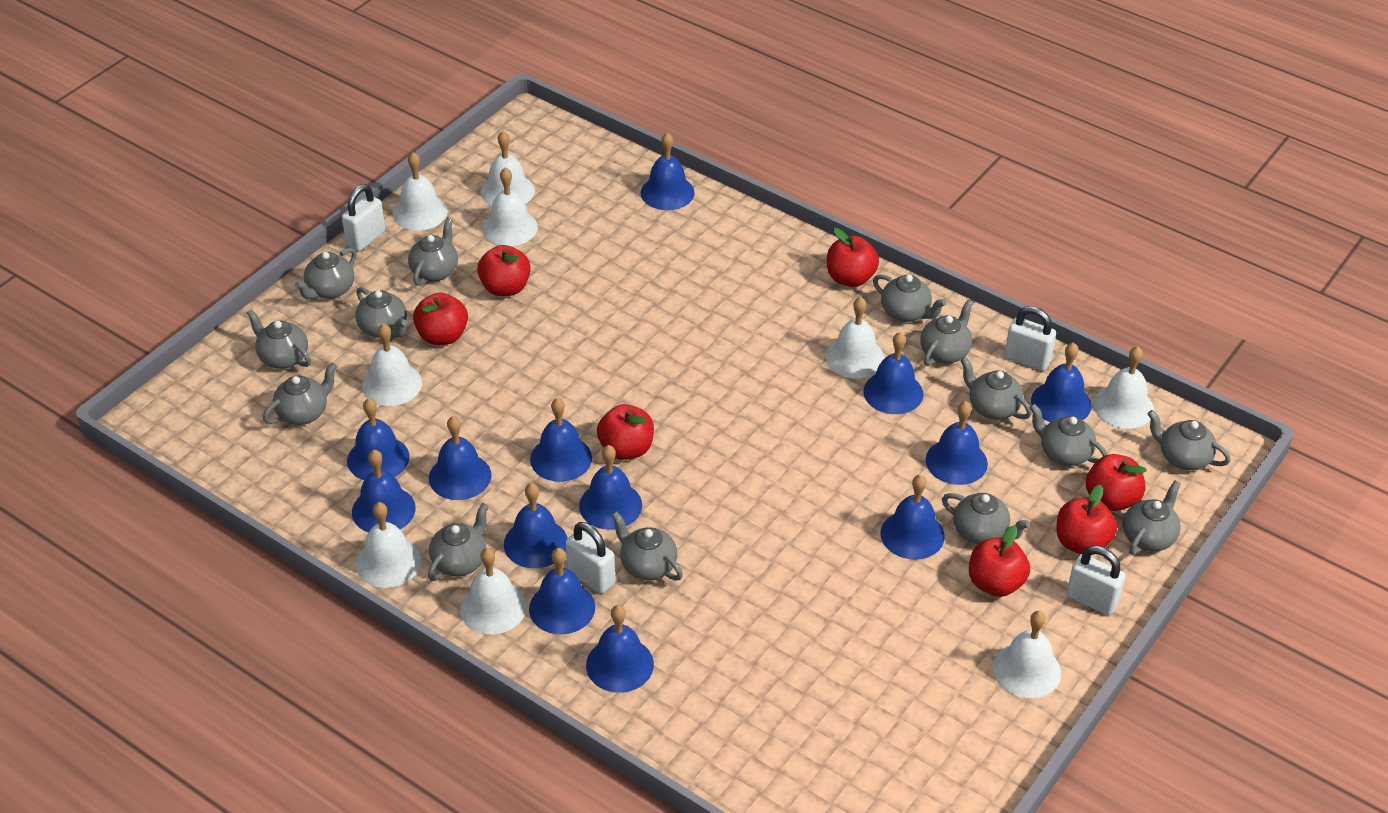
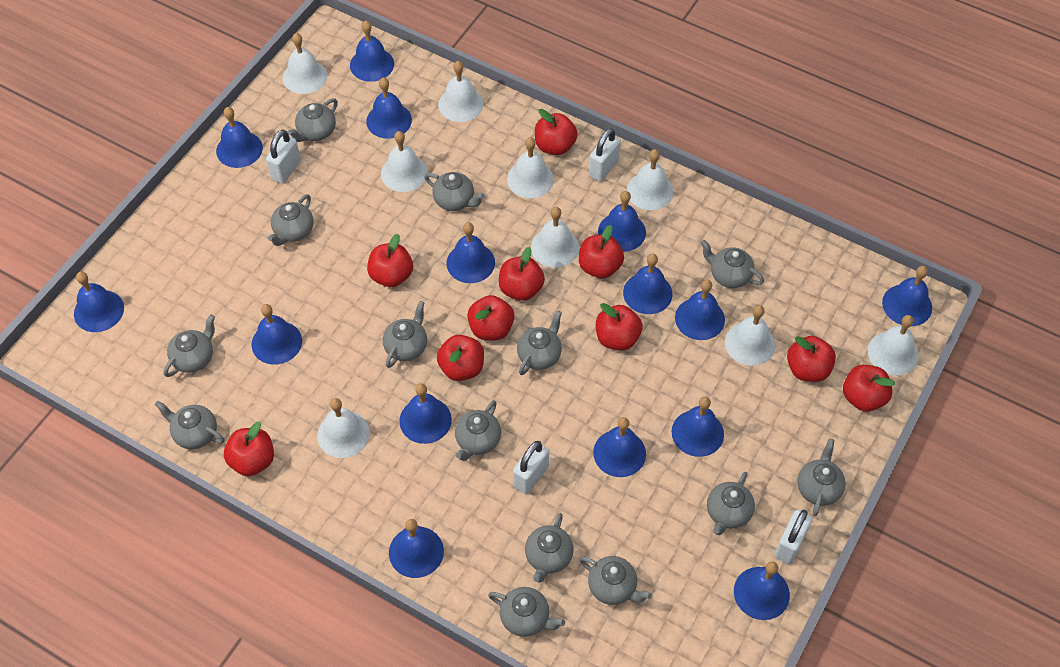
blue bell: [347,398,409,480] [352,450,416,532] [429,416,491,500] [504,483,567,568] [529,548,595,634] [530,398,592,482] [579,445,642,530] [586,605,654,693] [640,132,695,210] [863,332,923,414] [880,474,945,560] [926,401,988,485] [1031,342,1091,422] = 13 -> [74,272,124,332] [216,107,263,168] [251,304,302,365] [350,20,394,82] [366,78,412,139] [389,519,444,578] [399,384,452,444] [446,222,495,283] [593,417,646,477] [598,191,646,252] [623,254,672,314] [672,397,724,457] [675,280,725,340] [734,561,790,620] [882,266,932,326] = 15
red apple: [413,293,468,345] [477,245,531,296] [597,404,654,460] [827,228,879,287] [969,525,1030,597] [1056,485,1117,555] [1086,454,1147,511] = 7 -> [224,422,274,476] [367,234,413,287] [437,335,484,381] [467,295,514,340] [499,247,545,301] [535,109,577,155] [579,225,624,278] [596,303,643,350] [787,336,836,382] [843,365,895,412] = 10

